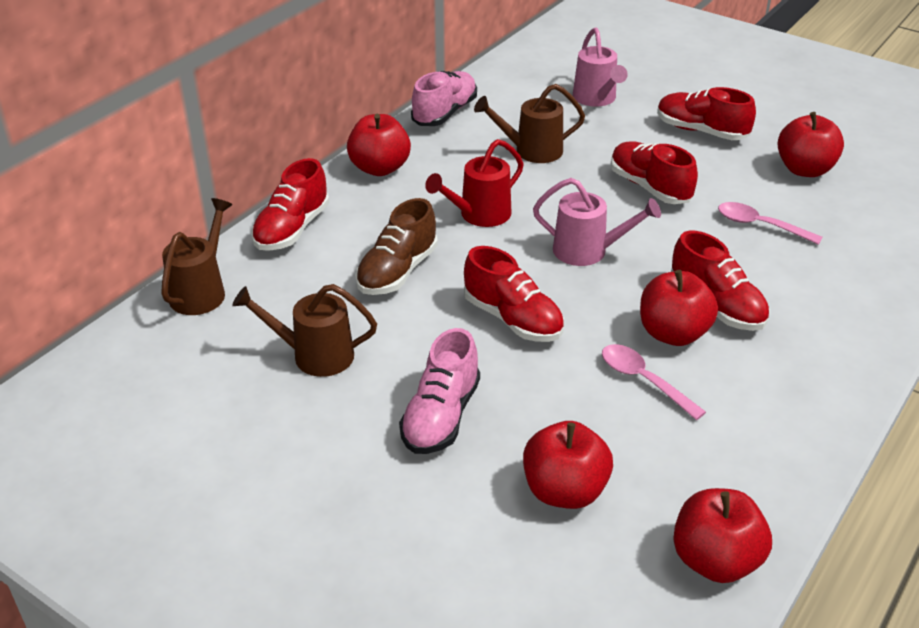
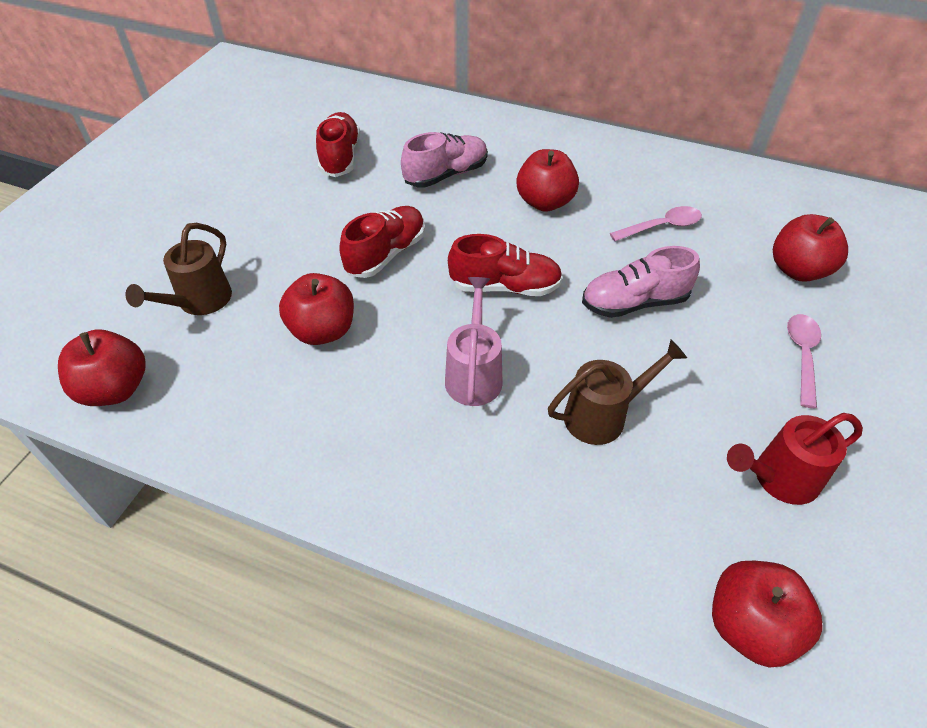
brown shoe: [355,198,438,295] = 1 -> none = 0
brown watering can: [161,198,232,315] [232,284,377,377] [474,84,585,163] = 3 -> [126,223,232,315] [548,340,687,445] = 2
pink watering can: [533,178,661,266] [573,28,628,107] = 2 -> [445,277,503,406] = 1
red shoe: [251,158,329,251] [464,246,564,342] [611,142,698,204] [657,87,756,140] [671,231,770,331] = 5 -> [316,112,360,177] [339,206,425,278] [448,234,563,296] = 3

